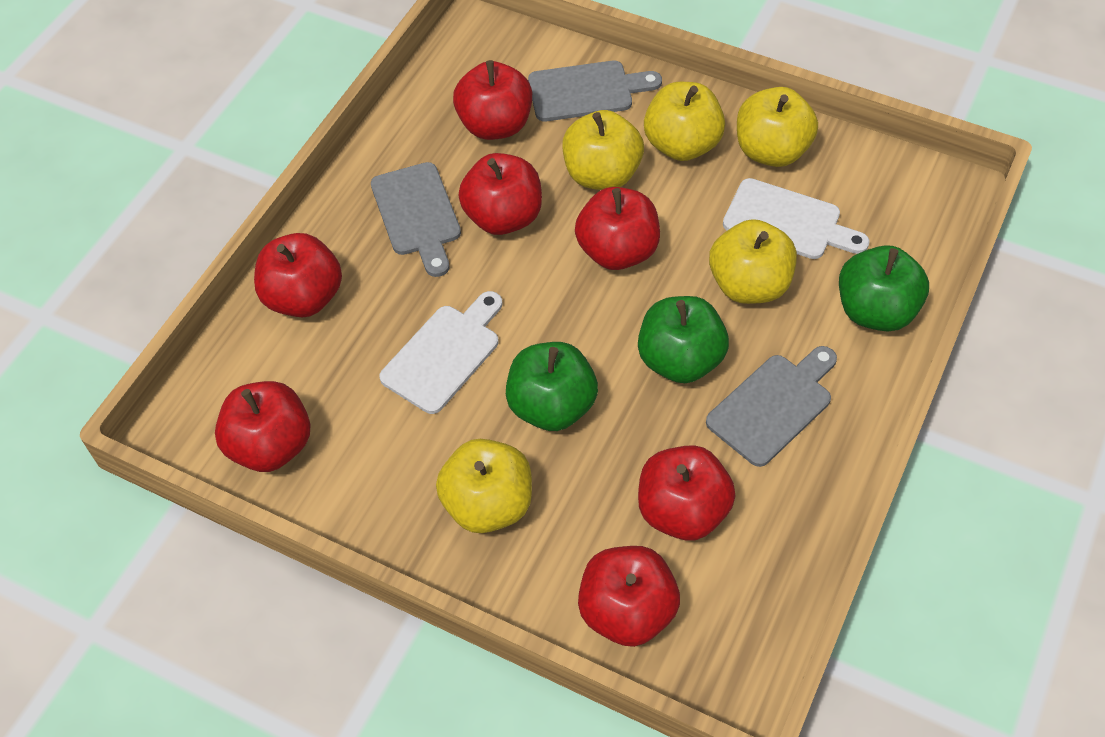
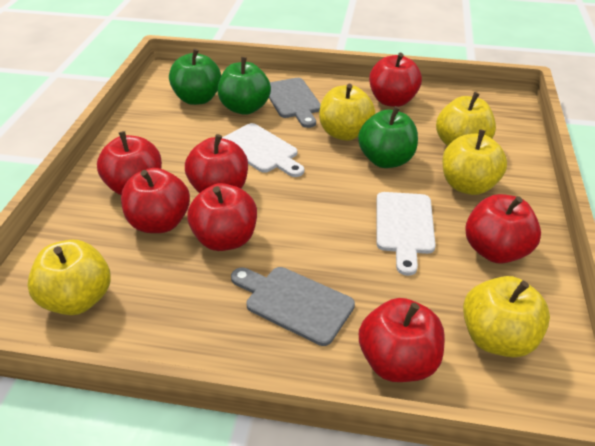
grey cutting board: [371,162,461,277] [528,61,662,121] [706,346,837,467] = 3 -> [231,267,355,346] [269,78,321,128] = 2

